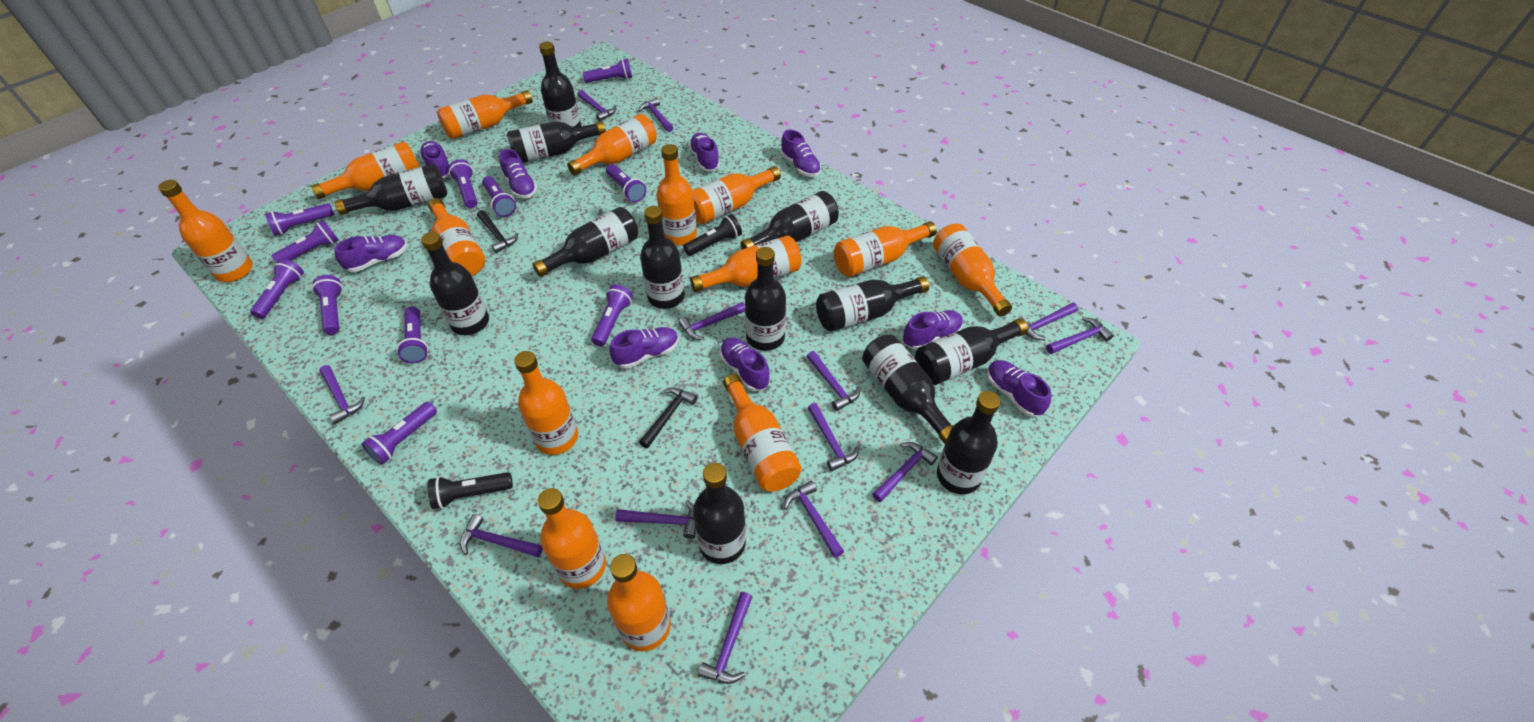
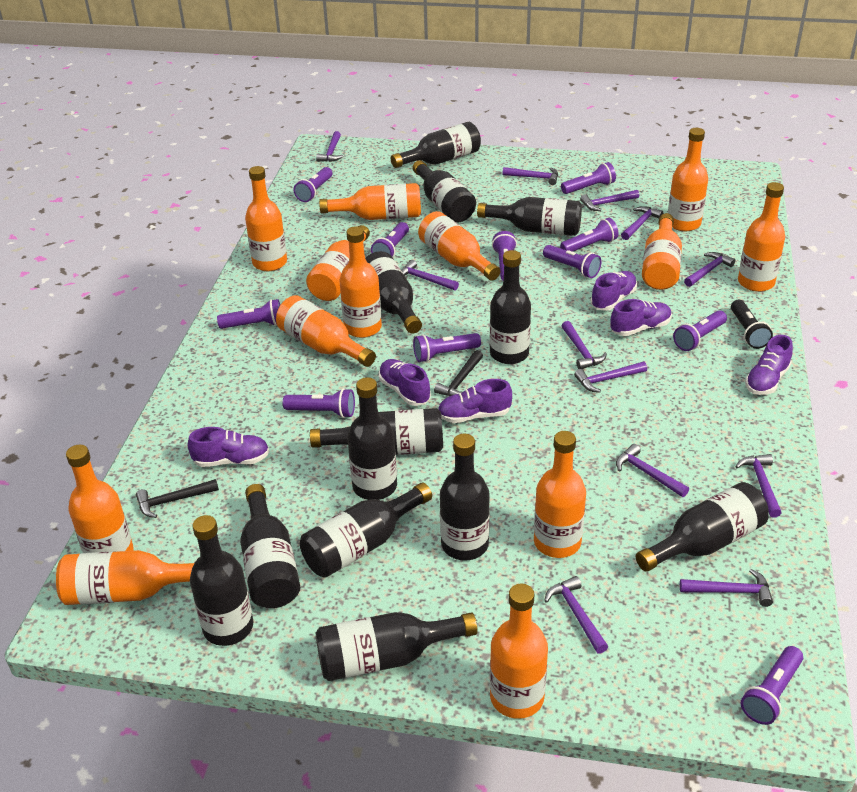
black flashlight: [428,472,513,509] [683,214,742,256] = 2 -> [731,300,773,349] = 1
orange bottle: [158,180,253,282] [311,142,420,199] [428,198,485,276] [437,90,533,139] [514,351,578,455] [538,488,606,589] [567,114,657,175] [607,554,671,651] [657,144,697,245] [690,235,802,292] [693,166,781,224] [723,374,802,492] [834,221,937,277] [933,224,1012,317] = 14 -> [56,550,194,605] [66,445,134,553] [245,166,287,271] [276,295,376,367] [306,225,370,301] [319,183,421,220] [339,226,382,338] [418,211,500,281] [490,583,548,719] [534,431,586,558] [642,213,682,290] [668,128,708,231] [738,182,785,292] = 13
purple hammer: [319,365,365,424] [460,514,543,557] [577,90,616,122] [615,500,696,539] [638,98,673,132] [679,302,745,340] [698,592,752,684] [784,481,844,558] [807,351,860,411] [808,403,859,471] [872,442,938,502] [1018,303,1078,340] [1046,317,1114,354] = 13 -> [316,131,343,162] [401,260,459,291] [502,167,558,185] [544,576,608,654] [562,321,607,369] [574,362,647,393] [580,190,639,211] [616,444,689,497] [621,206,663,240] [680,569,773,607] [684,252,735,287] [735,454,781,518] = 12
purple shoe: [334,235,407,272] [419,141,450,178] [499,149,537,199] [609,327,679,369] [689,133,720,171] [720,337,770,391] [781,130,821,177] [903,310,963,350] [987,360,1051,417] = 9 -> [188,427,269,467] [379,359,431,406] [438,379,512,423] [591,271,637,311] [610,299,672,336] [745,335,793,395] = 6

